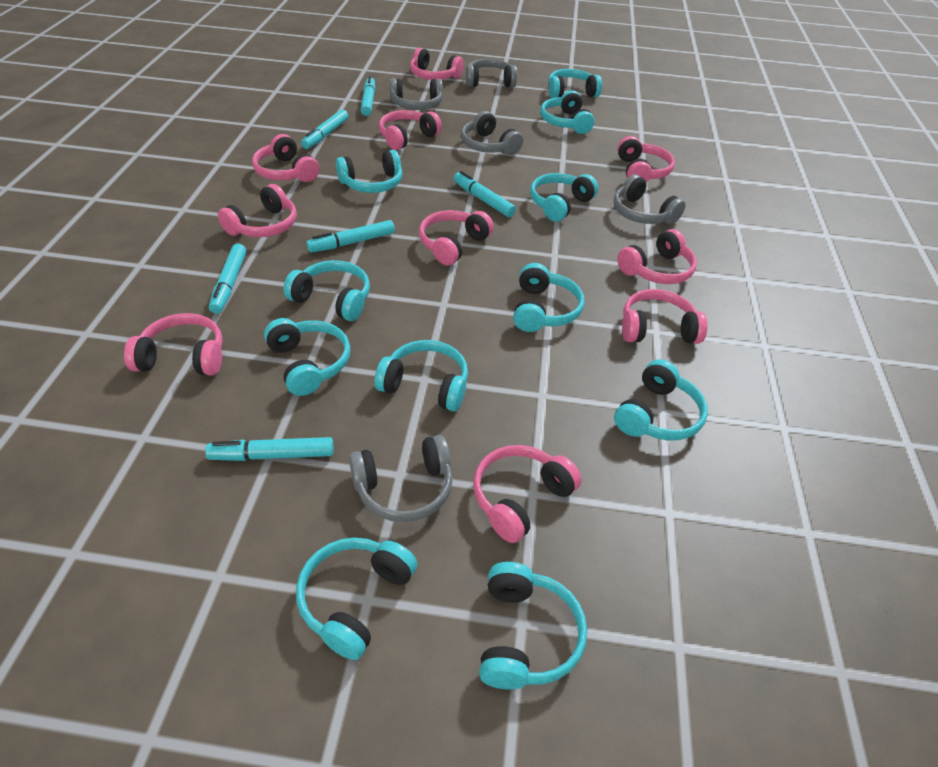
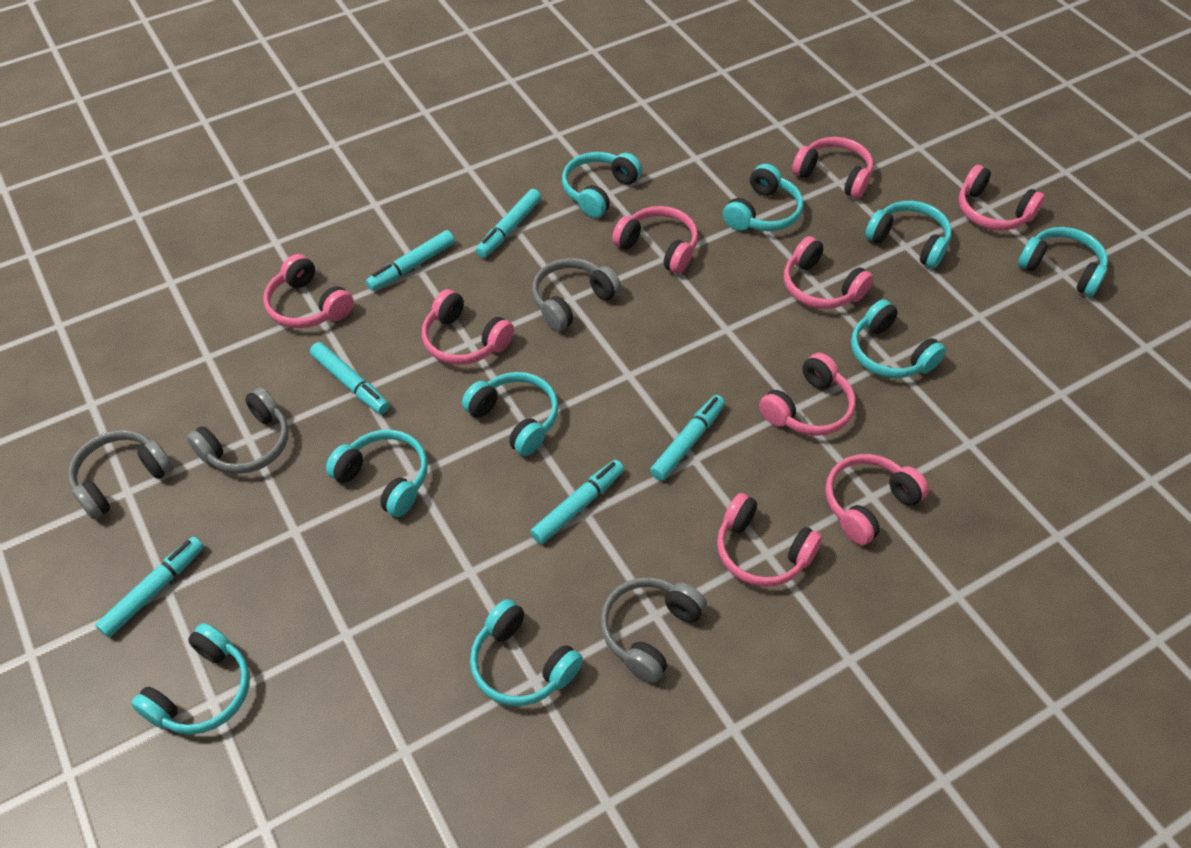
grey headphones: [349,435,452,522] [390,78,443,110] [461,111,523,155] [466,59,517,87] [613,174,686,224] = 5 -> [68,430,174,520] [187,387,289,474] [532,258,622,331] [600,577,707,683] = 4
pink headphones: [124,313,223,376] [218,184,297,237] [252,134,319,182] [379,110,442,150] [410,48,464,80] [419,210,494,266] [473,445,582,543] [617,136,675,182] [617,229,697,284] [622,289,708,344] = 10 -> [263,254,354,328] [422,289,514,365] [612,206,698,274] [717,493,822,587] [759,353,855,436] [784,236,874,309] [792,137,873,199] [825,454,929,545] [959,165,1045,230] = 9
turquoise headphones: [264,318,350,396] [283,260,370,321] [296,537,418,660] [336,150,402,193] [374,340,468,411] [479,562,587,689] [513,263,585,332] [530,173,598,221] [540,90,594,134] [548,69,602,98] [614,359,708,441] = 11 -> [131,623,250,735] [326,430,428,517] [462,372,559,456] [470,599,583,706] [562,152,642,218] [723,164,803,231] [851,299,946,378] [865,201,952,268] [1018,227,1108,297] = 9

